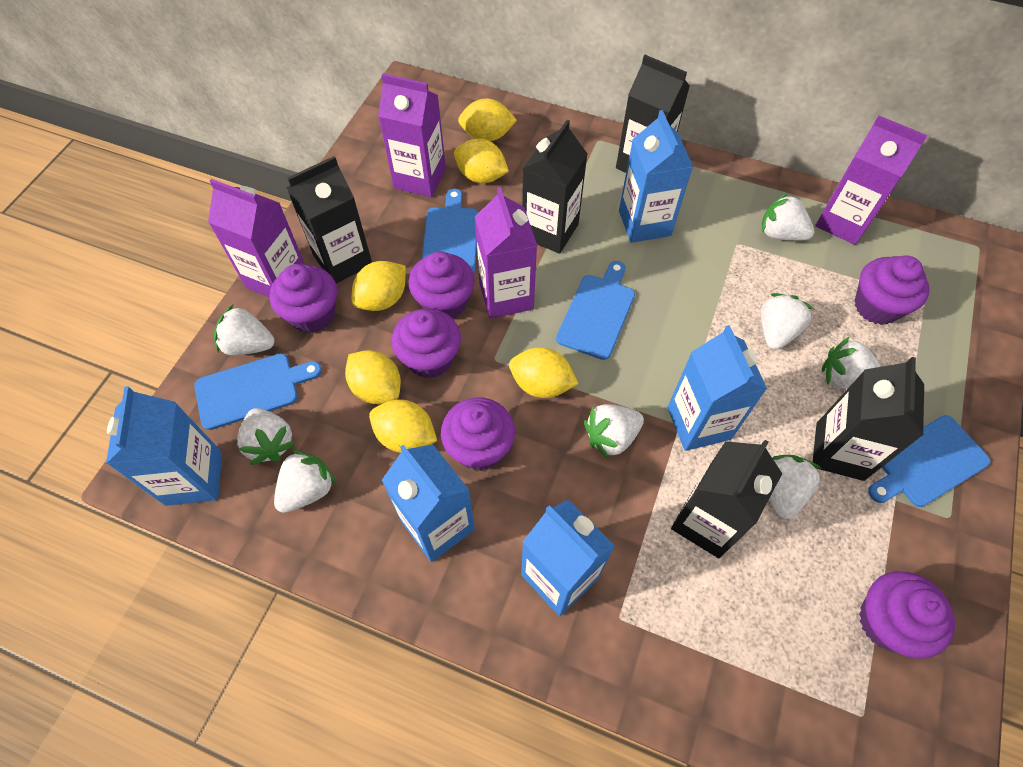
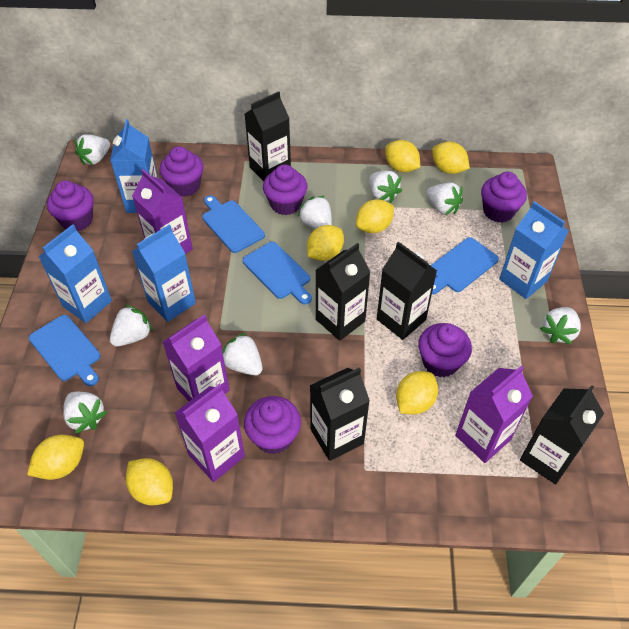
blue carton: [106,386,222,506] [382,444,475,562] [521,499,615,616] [619,110,693,243] [667,325,767,451] = 5 -> [38,224,112,323] [110,119,158,213] [132,225,196,322] [499,201,569,299] = 4
yellow lemon: [345,350,401,404] [352,261,406,311] [369,399,437,453] [454,139,509,183] [458,98,517,141] [509,347,579,398] = 6 -> [27,435,84,480] [126,458,173,505] [307,225,344,261] [356,199,394,233] [385,140,420,172] [396,371,438,414] [432,142,470,174] = 7

